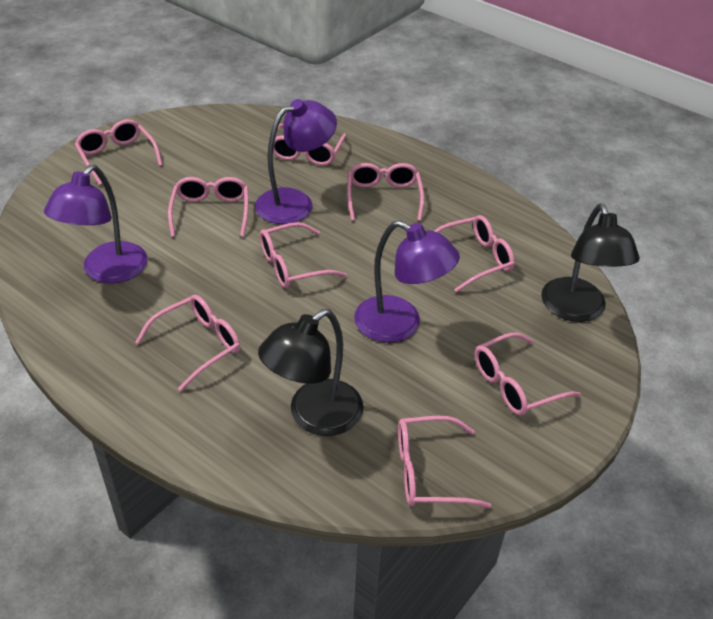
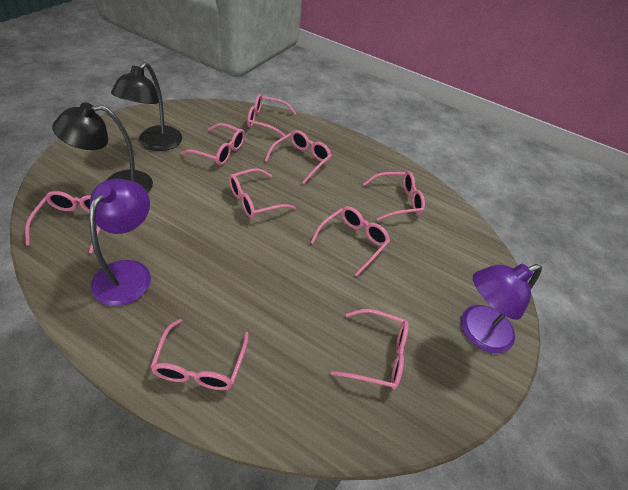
purple lamp: [44,165,148,283] [255,99,337,224] [354,220,460,343] = 3 -> [89,179,151,306] [461,263,542,353] = 2

